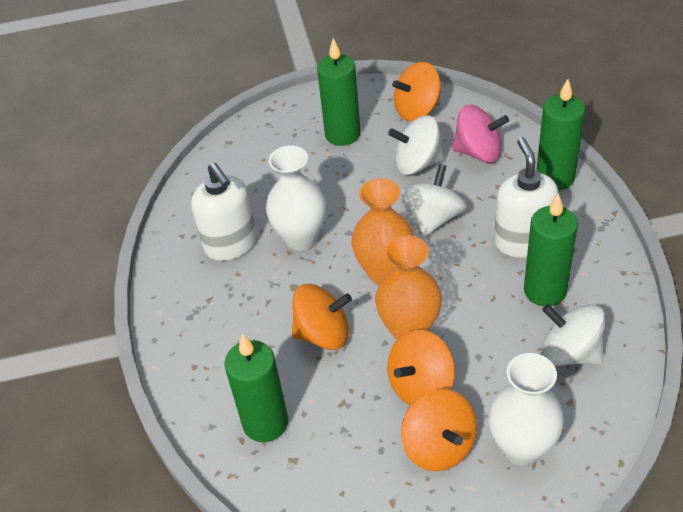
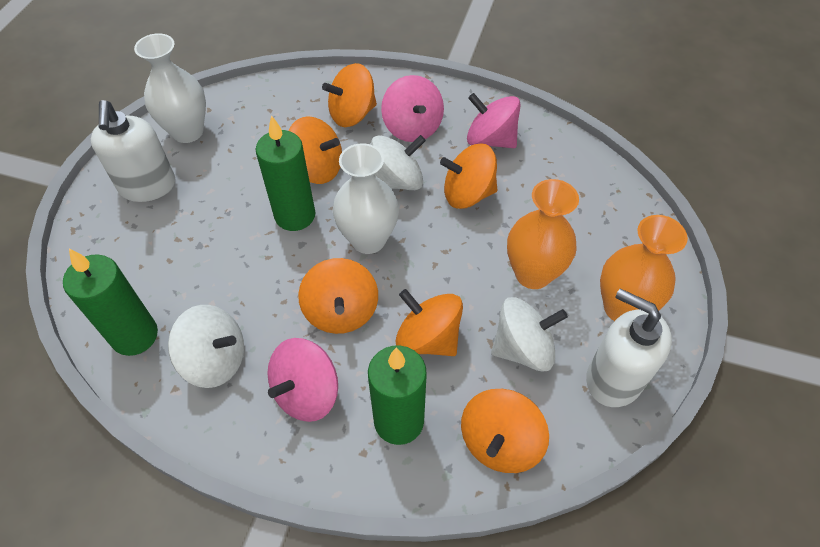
green candle: [224,334,288,442] [317,38,361,146] [524,193,578,306] [536,79,585,190] = 4 -> [63,249,158,356] [256,115,315,231] [368,345,427,445] = 3
orange spinning top: [292,284,352,350] [387,330,455,405] [392,62,441,122] [401,389,477,471] = 4 -> [288,116,342,184] [298,258,378,334] [322,63,377,127] [395,289,463,356] [440,144,497,209] [461,389,549,473] = 6
pink spinning top: [452,105,509,163] = 1 -> [267,338,338,422] [381,75,444,142] [467,93,521,148] = 3

